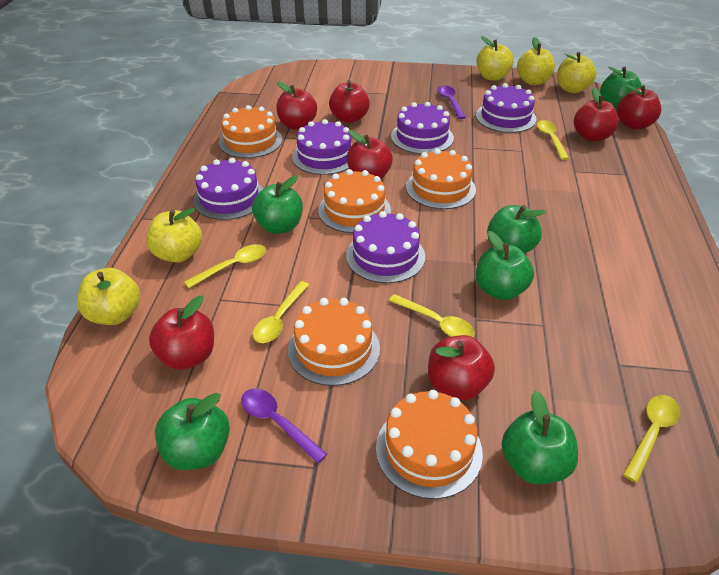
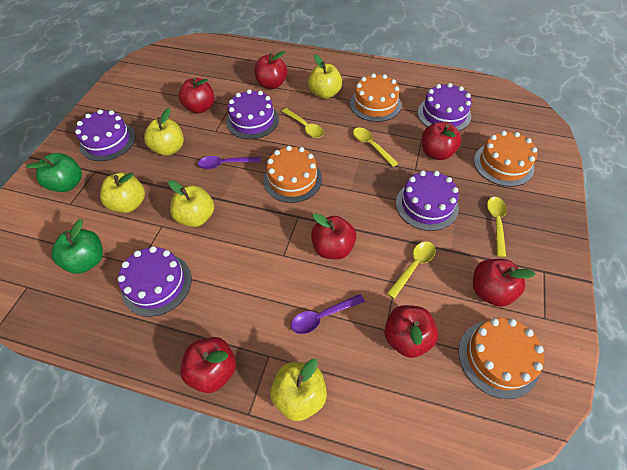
green apple: [155,393,230,470] [252,175,303,234] [476,231,534,300] [487,205,546,254] [501,391,578,484] [600,67,642,109] = 6 -> [26,153,82,192] [51,219,103,274] = 2
orange cake: [219,105,282,158] [288,298,380,386] [318,169,391,233] [376,390,483,499] [406,149,476,209] = 5 -> [263,146,322,203] [350,73,402,122] [458,318,544,399] [474,131,538,187] = 4
yellow spoon: [184,244,266,288] [253,281,309,343] [389,294,475,337] [537,120,570,160] [623,395,680,483] = 5 -> [282,108,324,138] [353,128,398,167] [387,242,436,299] [487,197,507,257] = 4

